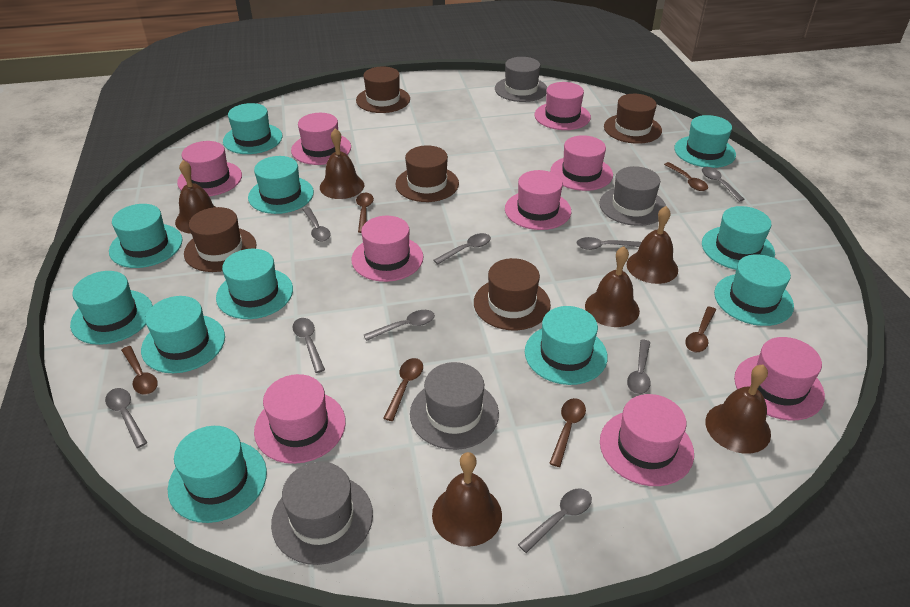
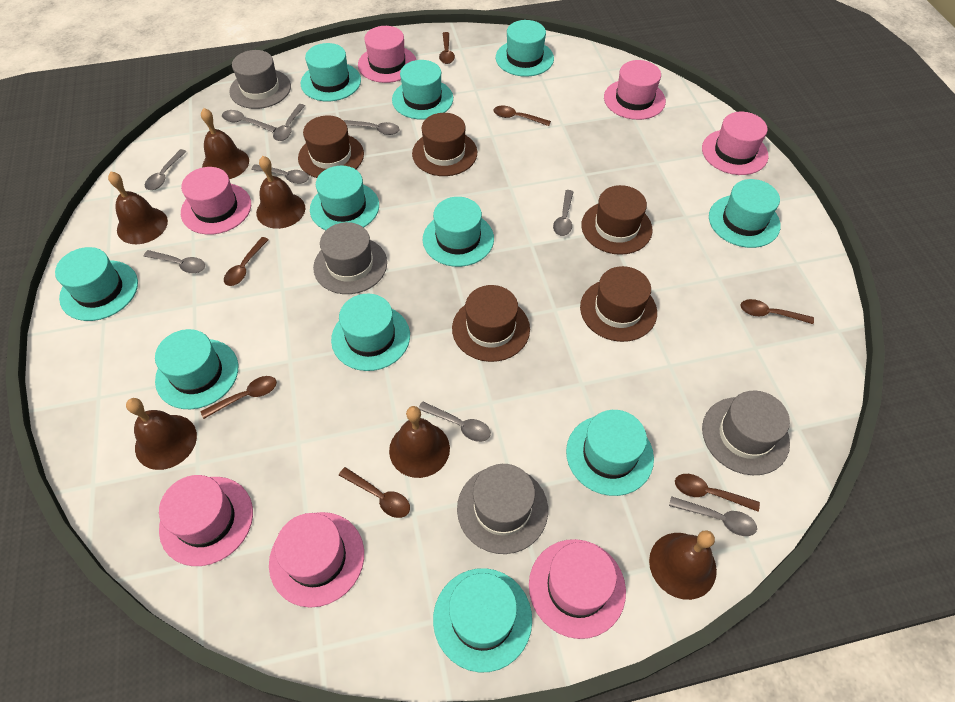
brown spoon: [121,346,158,395] [356,193,374,233] [383,358,423,421] [549,398,586,467] [664,162,708,191] [685,306,716,352] = 6 -> [201,376,277,419] [224,237,269,286] [339,467,410,518] [439,32,455,64] [493,106,551,126] [675,474,760,512] [740,299,814,324] = 7
pink hat: [177,141,242,196] [254,374,346,464] [291,113,351,165] [351,216,423,282] [505,170,571,230] [534,82,591,130] [550,135,613,191] [600,394,694,486] [734,337,825,420] = 9 -> [159,475,253,566] [181,167,251,235] [269,512,364,608] [358,26,416,83] [529,539,626,639] [604,60,666,120] [702,112,768,175] = 7

